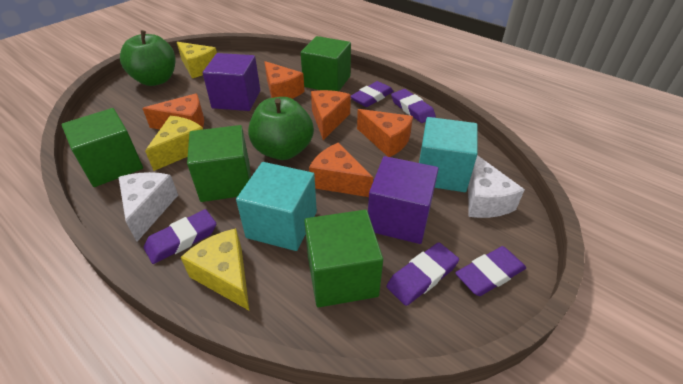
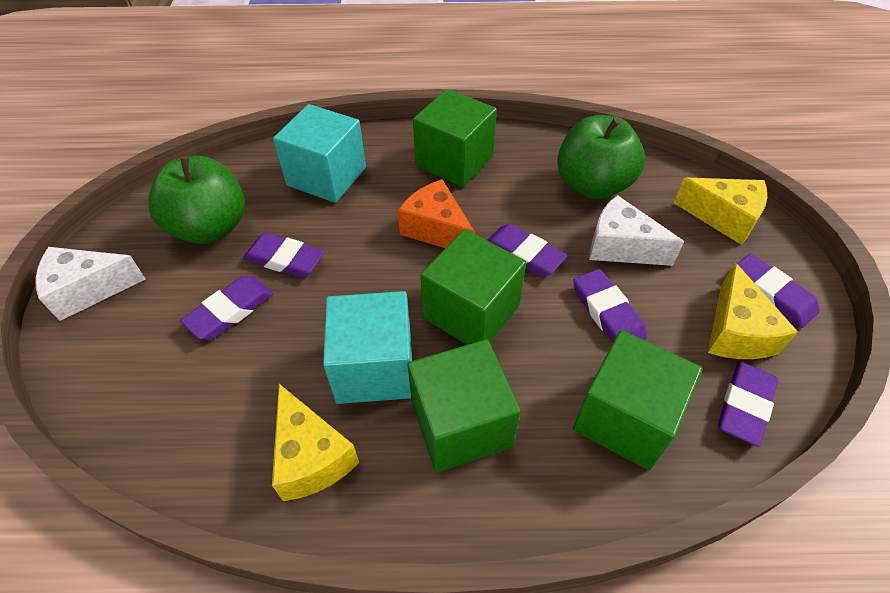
orange cheese: [142,93,204,129] [264,61,305,99] [309,143,373,197] [311,90,351,140] [357,109,413,157] = 5 -> [398,179,475,248] = 1
purple cube: [203,53,260,111] [368,156,439,244] = 2 -> none = 0
purple eraser: [144,209,216,264] [351,81,394,107] [386,242,459,306] [391,89,436,123] [455,246,526,296] = 5 -> [180,276,273,340] [243,233,325,278] [487,224,567,277] [573,269,647,342] [718,361,778,447] [737,253,819,328] = 6

